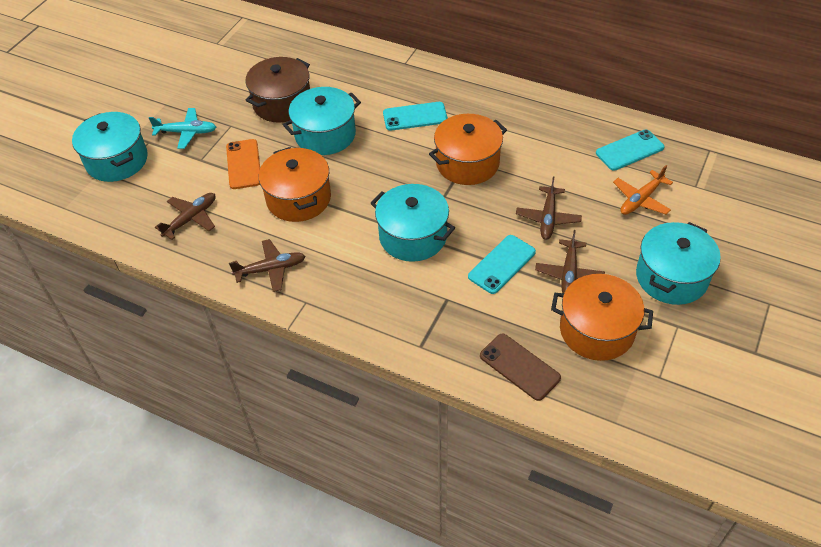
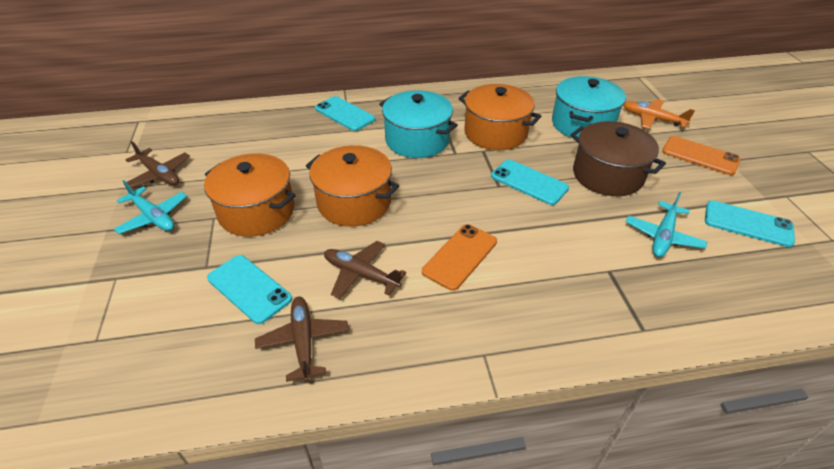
brown phone: [480,334,561,401] = 1 -> none = 0
brown plane: [155,193,215,240] [229,239,306,292] [516,176,582,240] [535,230,605,293] = 4 -> [126,141,190,187] [255,296,349,382] [324,241,406,299] = 3
orange phone: [226,139,260,189] = 1 -> [422,224,497,291] [662,136,741,175] = 2
turquoise phone: [383,102,448,131] [468,235,536,294] [596,129,664,171] = 3 -> [207,255,292,324] [315,96,375,131] [491,159,569,205] [705,201,795,247] = 4
turquoise plane: [149,108,216,149] = 1 -> [114,180,187,234] [626,192,707,257] = 2
turquoise pot: [72,112,148,182] [283,87,361,155] [370,184,455,262] [636,222,721,305] = 4 -> [379,90,458,158] [552,76,626,138] = 2

